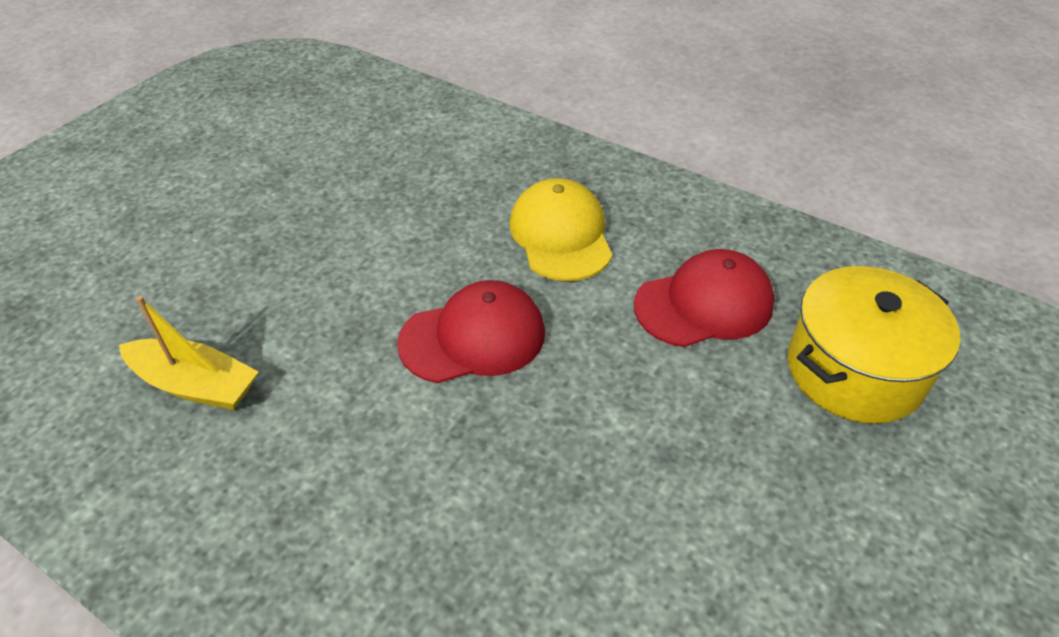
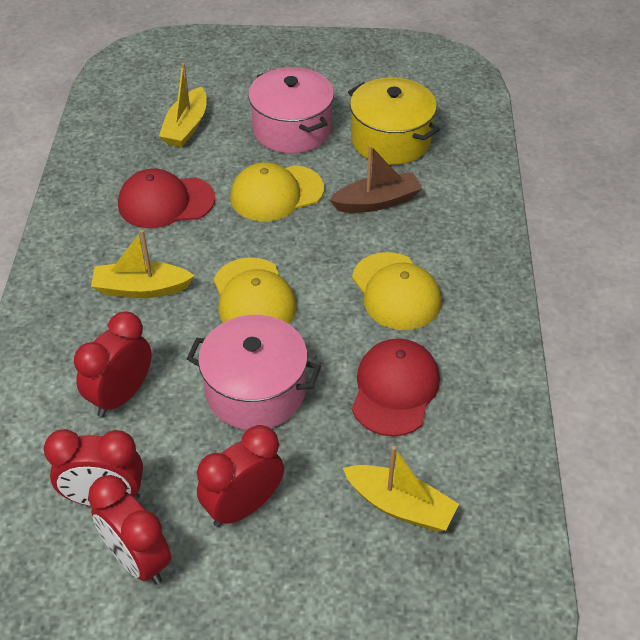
brown boat: none = 0 -> [329,145,422,213] = 1
pink pot: none = 0 -> [187,315,321,430] [248,67,334,154] = 2
red clock: none = 0 -> [44,429,143,506] [74,311,152,417] [88,475,171,585] [197,425,284,527] = 4
yellow boat: [119,296,259,410] = 1 -> [91,230,195,298] [159,63,207,147] [343,446,459,532] = 3
yellow cap: [509,178,612,281] = 1 -> [213,257,297,324] [230,162,324,221] [352,252,441,330] = 3

